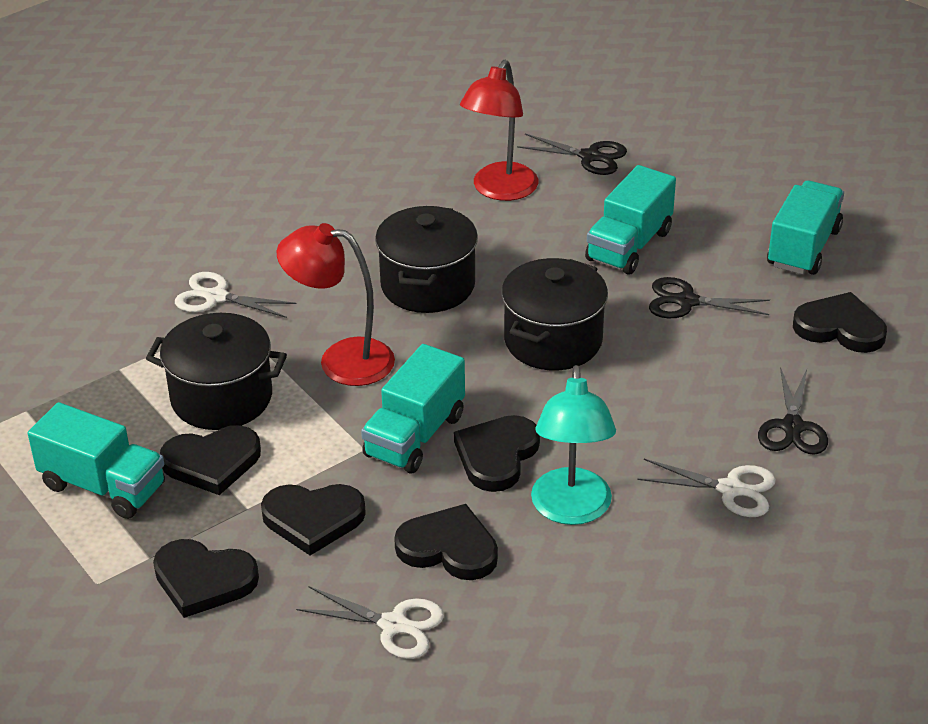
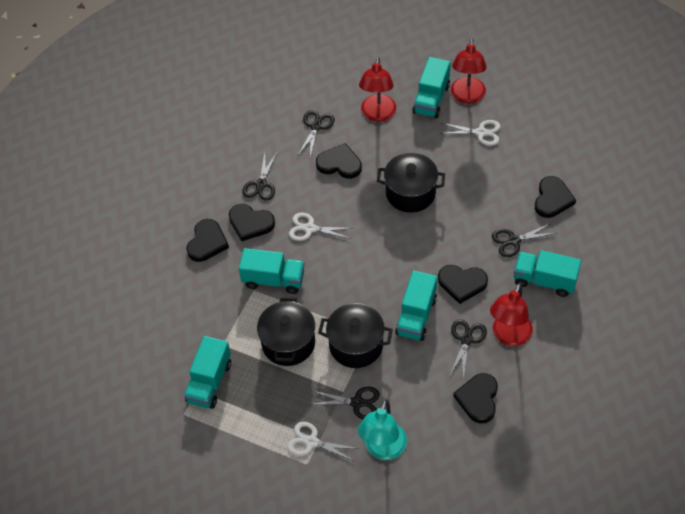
black scissors: [517,134,627,175] [649,277,770,318] [758,367,828,455] = 3 -> [242,153,277,201] [298,110,335,157] [310,387,380,419] [449,319,487,380] [492,223,557,257] = 5
red lamp: [277,223,395,386] [460,60,538,201] = 2 -> [359,57,396,122] [451,38,487,104] [490,283,533,346] = 3
turquoise truck: [28,402,165,519] [361,344,465,473] [585,165,676,274] [767,180,844,275] = 4 -> [184,336,231,409] [239,248,305,294] [395,270,437,341] [412,57,451,118] [514,250,581,297] = 5

